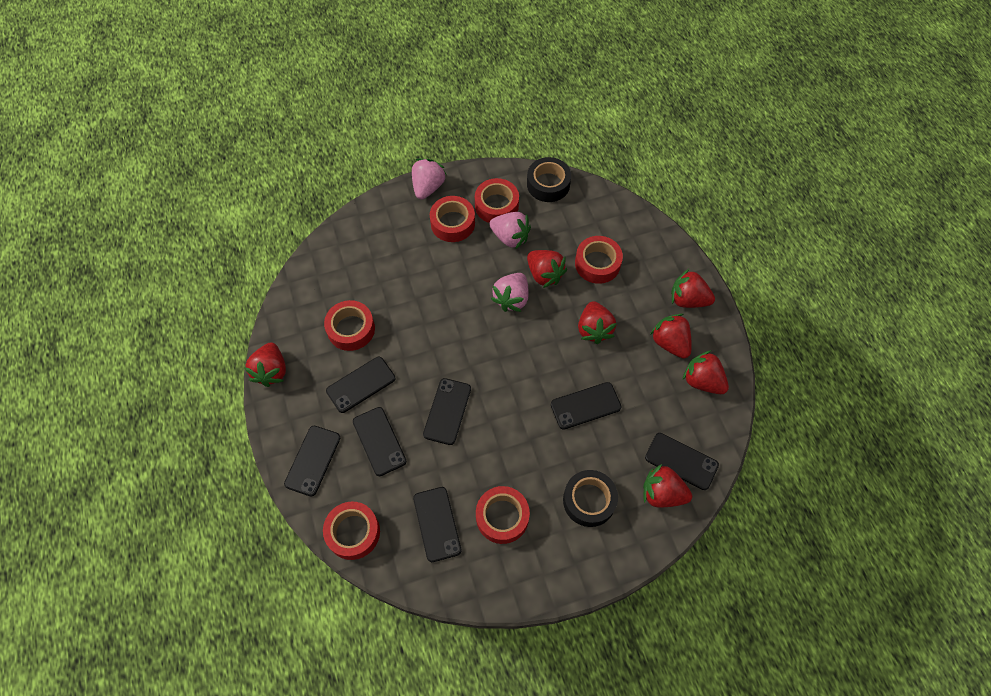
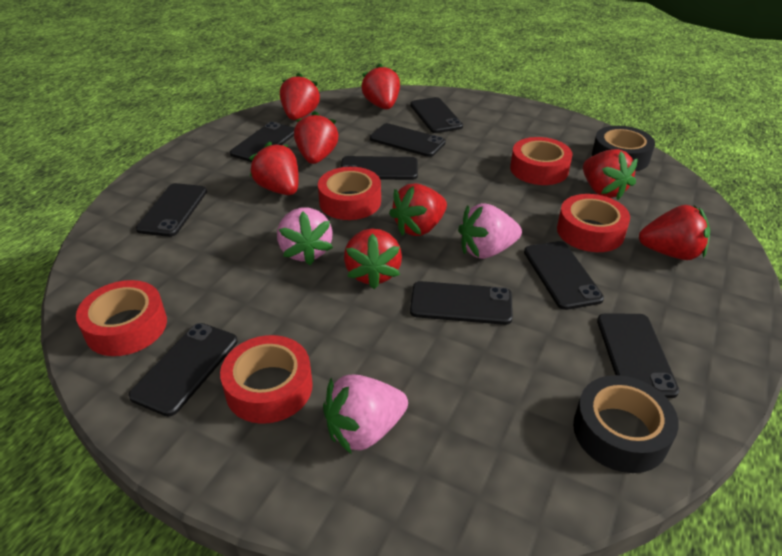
black phone: [284,426,340,497] [326,357,395,413] [353,407,406,476] [413,487,462,562] [423,378,471,445] [551,382,621,430] [645,433,719,490] = 7 -> [128,323,238,416] [136,183,207,237] [230,122,294,162] [341,156,418,180] [370,123,446,157] [410,97,463,133] [410,281,513,325] [524,241,604,310] [597,314,679,398] = 9
red strawberry: [244,343,286,387] [527,250,567,288] [578,301,617,344] [643,464,692,507] [650,314,692,359] [671,269,715,308] [683,350,729,394] = 7 -> [249,142,299,195] [280,73,321,120] [294,111,339,164] [344,229,402,289] [361,64,400,109] [389,183,447,236] [583,149,638,200] [639,205,710,260] = 8
red tape: [323,502,380,560] [324,300,375,351] [430,196,475,242] [475,178,519,223] [476,486,530,544] [575,236,623,284] = 6 -> [76,280,167,356] [220,335,313,424] [318,167,381,220] [510,137,572,185] [557,194,630,252] = 5

